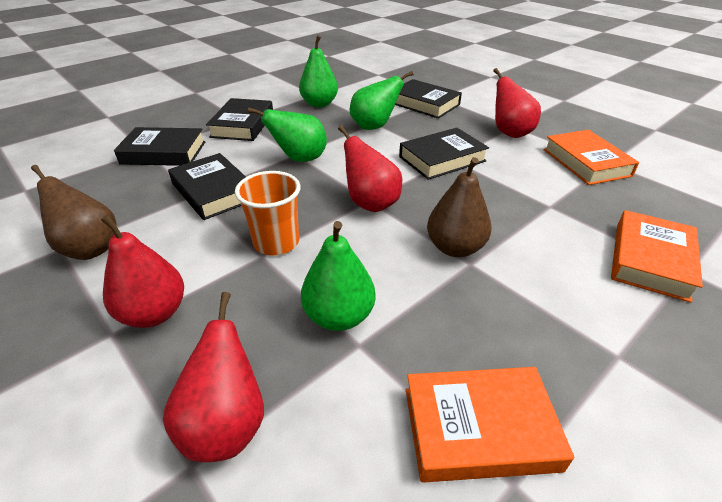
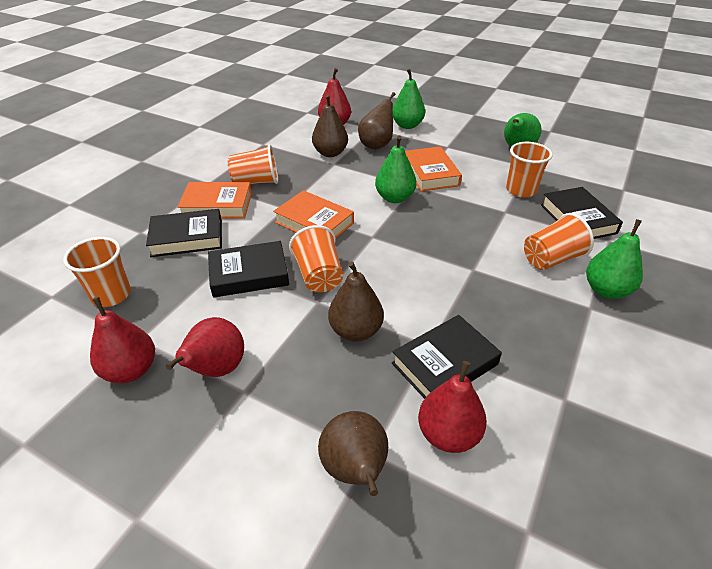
black book: [114,127,206,166] [168,153,246,220] [206,98,273,141] [395,79,462,118] [399,128,489,180] = 5 -> [146,209,222,257] [208,241,289,298] [392,315,502,399] [541,187,623,239] = 4
brown pear: [31,165,117,260] [427,157,492,257] = 2 -> [312,94,348,157] [318,411,388,496] [328,261,384,342] [358,92,396,149] = 4
orange cup: [235,171,301,255] = 1 -> [63,237,131,307] [228,144,278,184] [289,225,343,292] [506,142,553,198] [524,213,594,270] = 5

